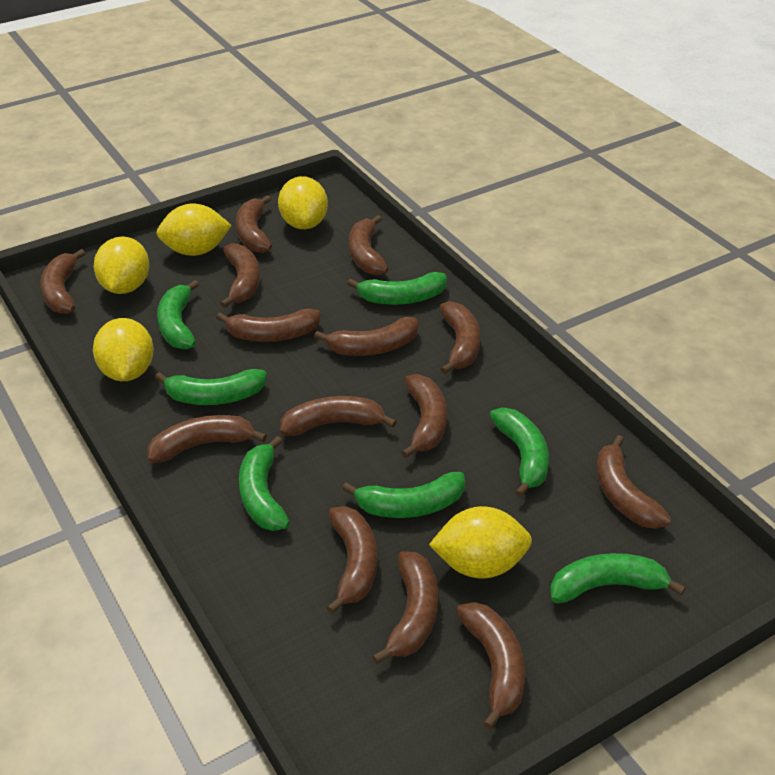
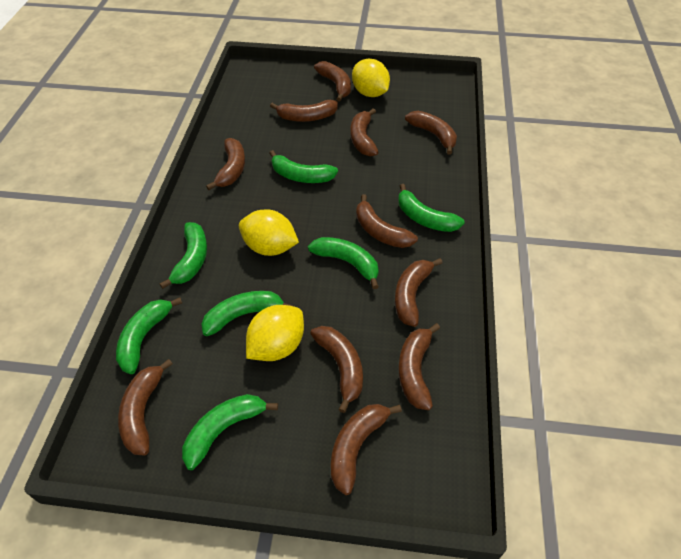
brown banana: [40,249,86,314] [148,415,267,463] [216,309,321,342] [220,243,260,308] [236,195,272,253] [280,396,397,436] [314,317,419,356] [327,506,377,614] [349,215,388,276] [372,551,438,664] [401,374,447,458] [439,301,481,374] [456,602,525,730] [597,435,671,529] = 14 -> [118,359,173,456] [206,138,245,190] [270,100,338,122] [310,326,363,413] [314,61,351,102] [331,404,402,495] [350,108,379,156] [356,194,418,248] [395,258,442,327] [398,323,440,410] [405,111,457,155] = 11
yellow lemon: [93,318,154,381] [94,236,149,294] [156,204,232,256] [278,176,328,229] [429,506,532,579] = 5 -> [239,209,299,256] [246,305,304,361] [352,59,390,97] = 3

